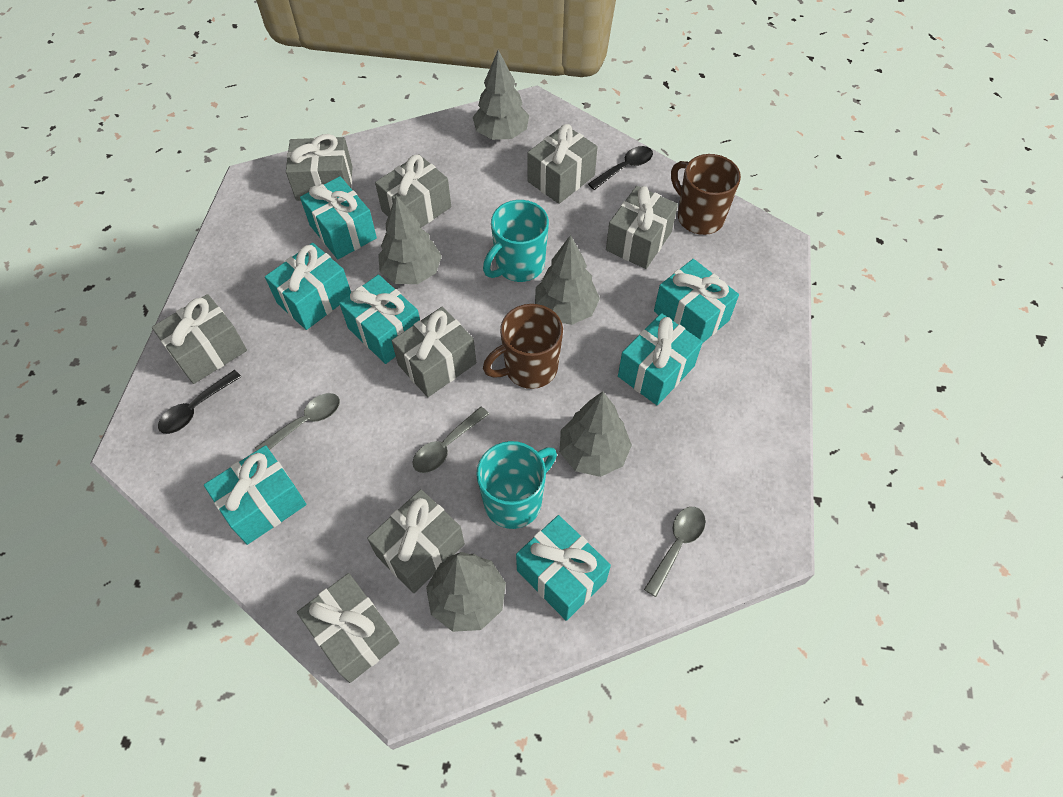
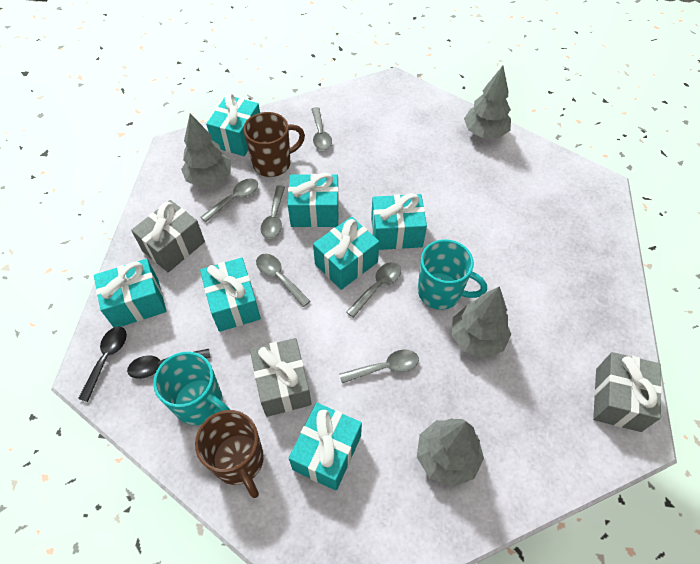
grey gift: [152,294,247,384] [286,134,353,201] [297,573,399,683] [367,489,465,593] [375,154,451,228] [392,307,476,397] [527,124,598,204] [606,186,678,269] = 8 -> [131,200,205,272] [250,338,312,417] [593,352,662,432] = 3
grey spoon: [255,393,340,450] [412,407,489,473] [644,507,706,597] = 3 -> [201,178,258,222] [256,254,310,307] [261,185,285,239] [311,107,332,150] [339,350,419,383] [346,262,401,318] = 6
grey tree: [378,195,442,284] [426,552,506,632] [473,50,529,140] [535,235,600,325] [560,391,632,477] = 5 -> [181,113,231,187] [417,418,484,487] [452,286,511,358] [464,66,511,138] = 4

